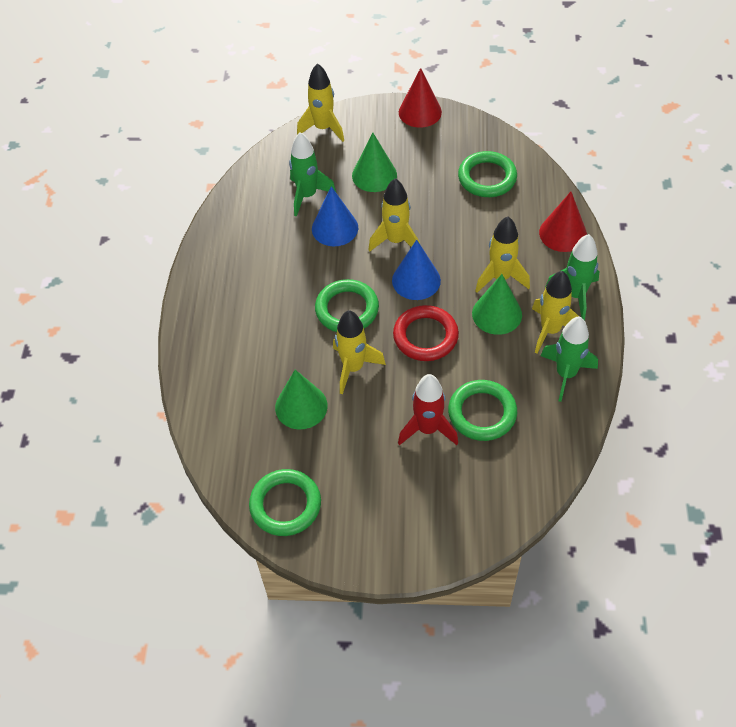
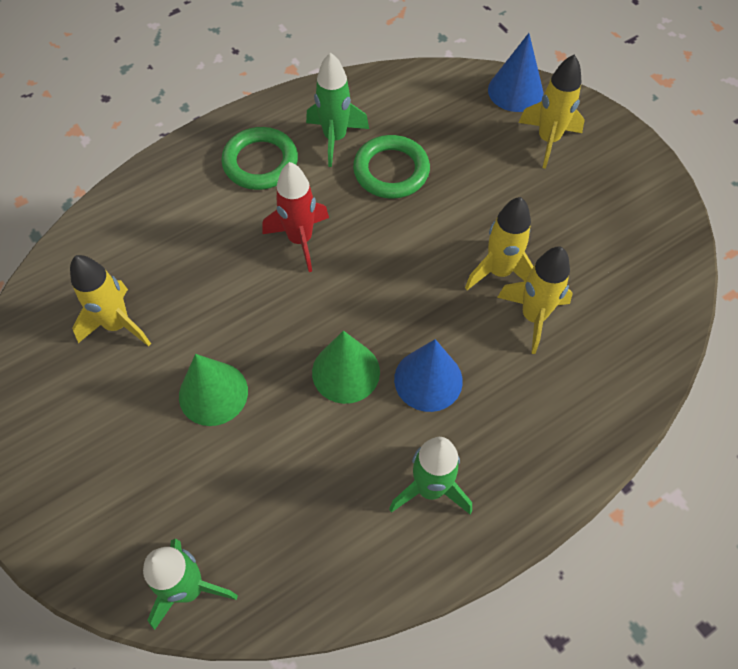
green cone: [275,370,327,429] [352,132,397,192] [472,274,522,335] = 3 -> [179,354,248,426] [312,331,380,404] = 2
green ring: [249,469,321,536] [315,279,379,332] [448,380,517,441] [458,151,517,197] = 4 -> [221,127,298,190] [353,135,430,199] = 2
red cone: [399,68,442,128] [539,192,587,252] = 2 -> none = 0
red ring: [393,305,459,361] = 1 -> none = 0
yellow rocket: [297,63,344,142] [333,310,386,394] [368,178,420,252] [475,216,530,293] [532,271,579,354] = 5 -> [70,255,151,346] [465,197,534,290] [497,247,573,354] [518,55,585,169] = 4

